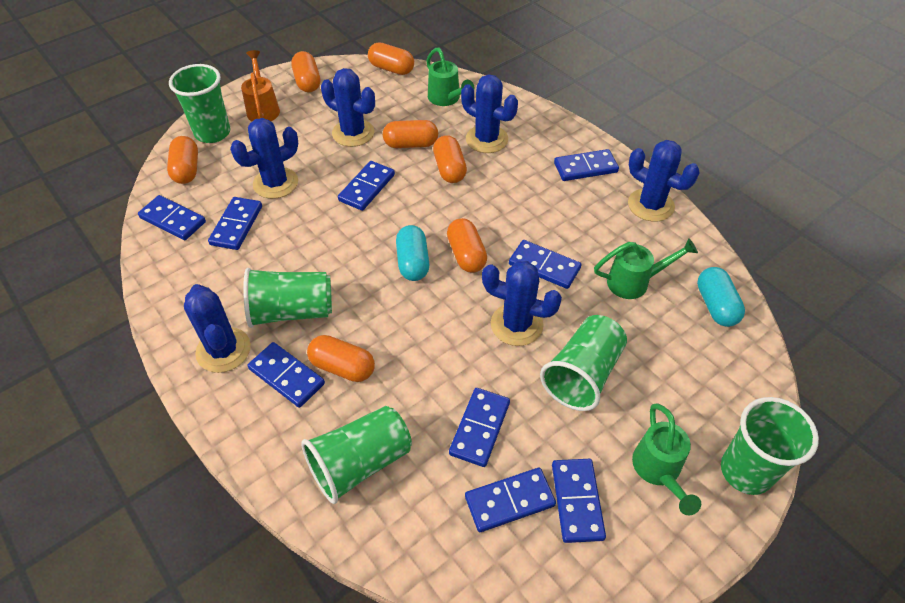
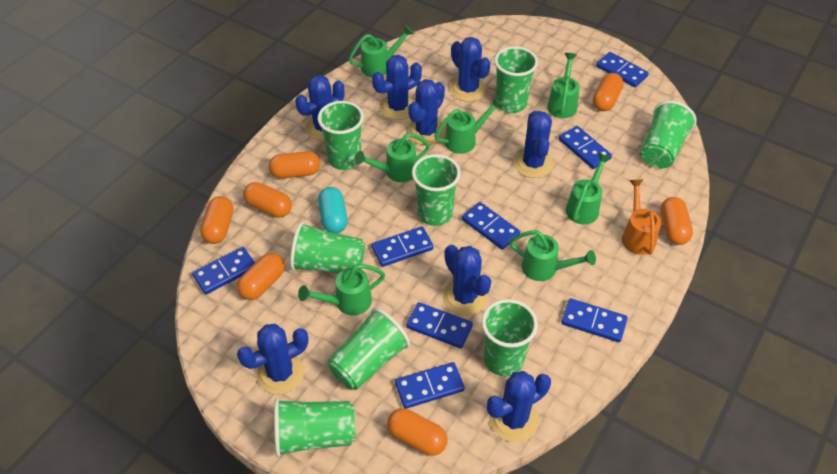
blue cactus: [184,284,251,373] [230,118,298,199] [321,68,375,147] [461,74,518,153] [482,261,562,346] [628,140,700,222] = 6 -> [237,324,308,394] [295,75,345,141] [372,55,422,120] [407,79,446,145] [443,245,491,316] [450,37,490,102] [487,371,551,442] [514,111,553,178] = 8
blue domino: [138,195,206,240] [208,197,262,250] [248,342,325,408] [338,161,395,211] [449,388,510,467] [465,468,556,532] [509,240,581,289] [552,459,606,543] [554,149,619,181] = 9 -> [192,247,255,295] [371,227,434,267] [395,362,465,409] [406,302,473,348] [462,202,520,250] [559,126,612,169] [561,298,628,342] [596,52,649,87] = 8
green cup: [169,64,230,143] [243,268,332,328] [301,406,412,504] [540,315,627,411] [721,397,819,495] = 5 -> [274,398,355,457] [290,222,365,274] [318,101,364,170] [328,308,410,390] [412,154,461,226] [482,299,538,376] [494,46,538,113] [640,101,696,168] = 8
green watering can: [426,48,474,106] [594,238,698,299] [632,403,701,515] = 3 -> [298,264,385,316] [348,25,414,77] [355,133,430,182] [434,97,503,154] [509,230,596,281] [547,53,580,118] [566,153,611,224] = 7
turquoise capsule: [396,225,429,281] [697,267,745,327] = 2 -> [318,187,347,233] = 1

